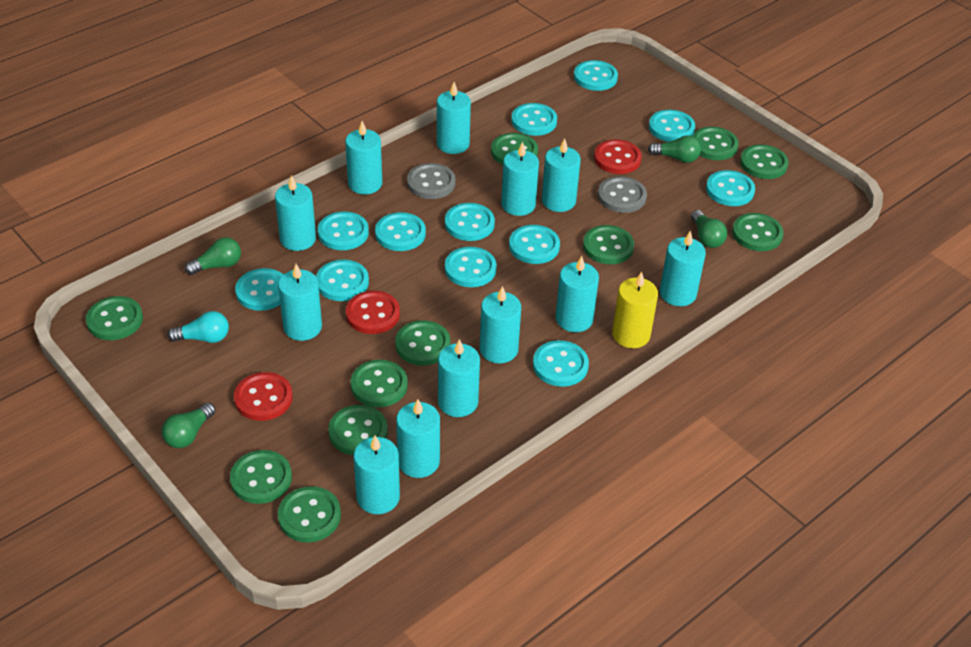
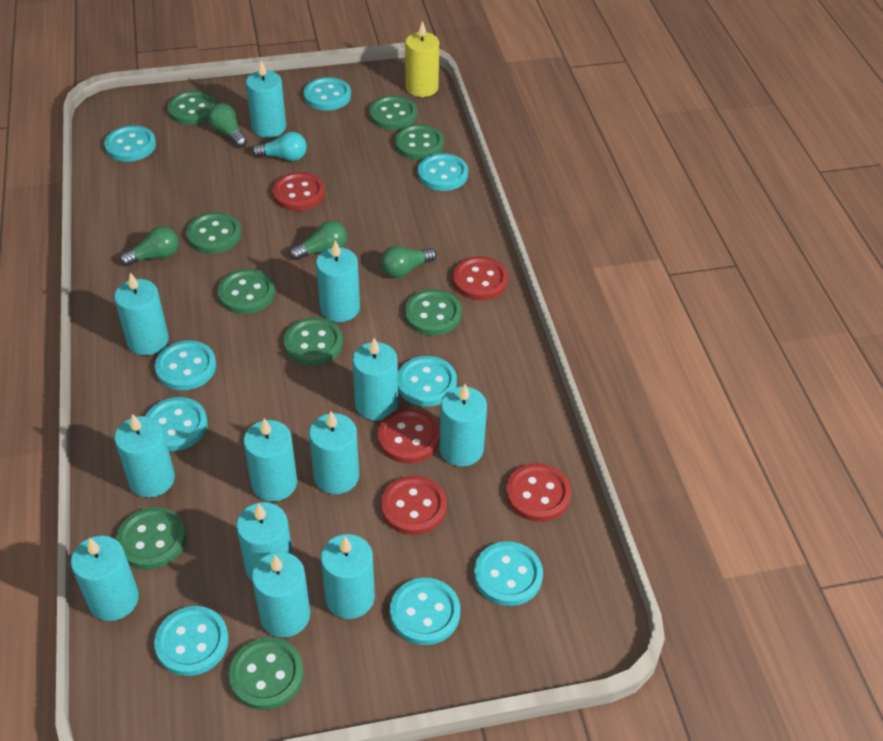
green button: [86,296,143,340] [230,450,292,504] [278,486,341,542] [328,405,388,455] [350,360,408,407] [395,320,450,366] [491,133,538,165] [583,225,634,264] [693,127,739,160] [732,213,784,251] [740,145,789,179] = 11 -> [116,507,186,569] [167,91,216,125] [186,212,241,254] [218,269,275,314] [229,637,304,710] [284,317,343,366] [369,96,417,130] [395,124,444,160] [405,289,461,336] = 9
grey button: [407,163,456,199] [598,176,647,213] = 2 -> none = 0
red button: [234,372,293,421] [346,291,400,334] [594,139,642,174] = 3 -> [273,172,325,211] [377,409,440,463] [381,475,447,535] [453,256,508,300] [506,463,571,522] = 5
turquoise button: [235,268,284,311] [316,260,369,301] [318,211,369,250] [375,212,426,251] [445,203,495,241] [445,247,497,287] [509,225,560,264] [511,103,557,136] [533,340,589,387] [574,60,618,91] [649,110,695,142] [706,170,755,206] = 12 -> [104,125,156,162] [145,397,208,451] [154,606,229,676] [155,340,216,390] [304,77,351,111] [390,578,460,645] [398,356,457,407] [418,153,468,191] [474,541,543,606] = 9

